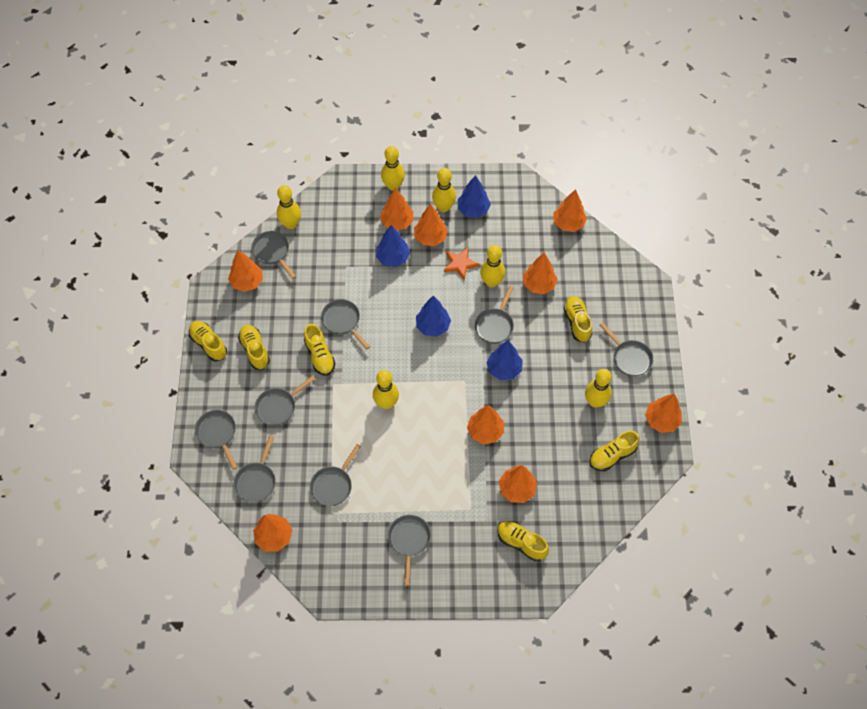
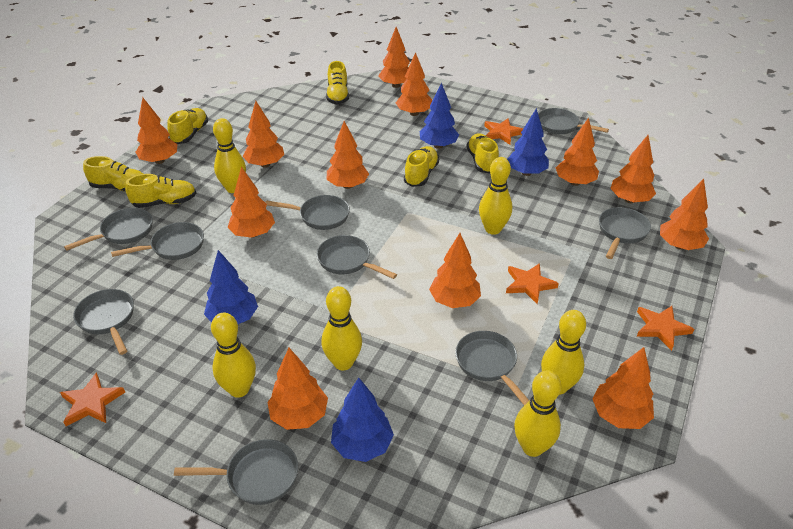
orange star: [444,248,479,280] = 1 -> [60,372,125,426] [484,118,523,145] [506,263,559,304] [637,306,694,351] = 4
orange tree: [228,250,263,292] [253,514,292,552] [380,188,413,230] [414,204,448,246] [467,405,504,445] [499,465,537,503] [523,253,557,294] [553,189,587,232] [645,394,682,433] = 9 -> [135,98,177,164] [228,167,275,238] [242,101,284,167] [267,348,328,430] [327,121,369,189] [378,27,410,88] [396,52,432,116] [429,233,481,308] [556,118,599,186] [592,347,654,429] [610,135,656,203] [660,178,709,250] = 12

